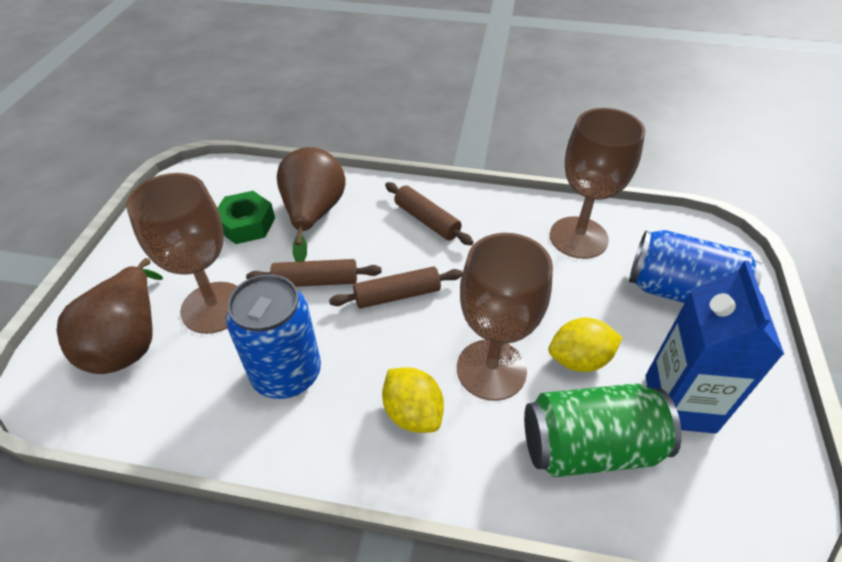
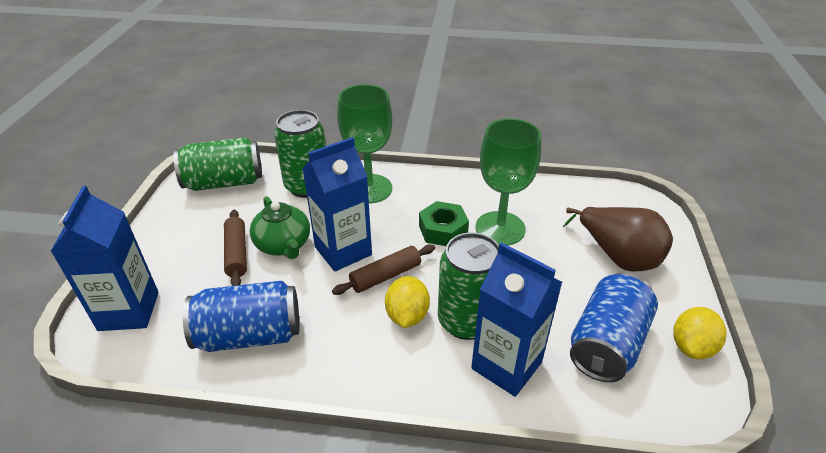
blue carton: [645,261,784,434] = 1 -> [50,186,159,331] [302,137,372,272] [471,243,562,397] = 3
brown goblet: [126,173,237,334] [457,233,553,401] [550,108,645,259] = 3 -> none = 0
brown pear: [57,258,163,374] [277,147,346,262] = 2 -> [563,207,673,272] = 1
brown rolling pin: [246,259,382,287] [329,266,462,309] [385,182,473,245] = 3 -> [224,209,247,286] [332,245,435,295] = 2
green can: [524,383,682,477] = 1 -> [174,137,262,191] [274,110,326,198] [438,232,499,340] = 3
green goblet: none = 0 -> [337,84,392,204] [476,119,541,246] = 2
green teapot: none = 0 -> [250,196,310,259] = 1

